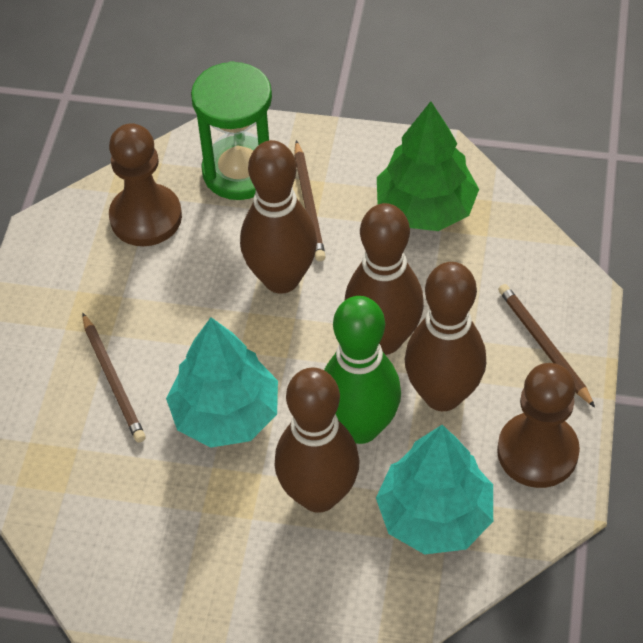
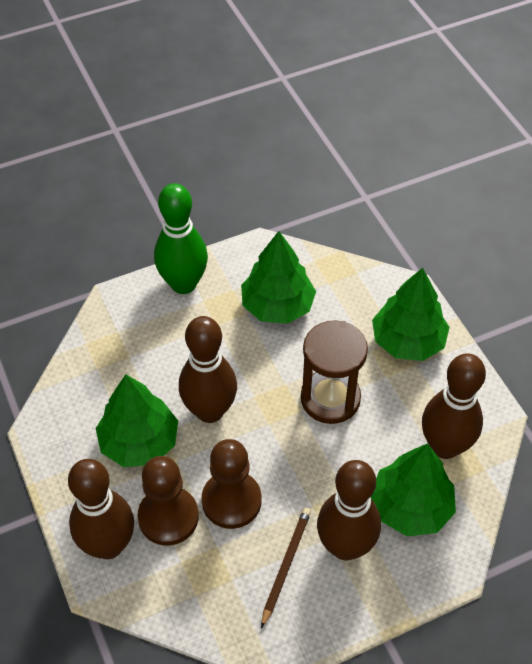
brown hourglass: none = 0 -> [301,320,368,424] = 1
brown pencil: [82,313,146,443] [294,140,326,261] [498,284,595,408] = 3 -> [261,508,311,628] = 1
green hourglass: [191,61,272,200] = 1 -> none = 0
green tree: [377,101,479,231] = 1 -> [96,374,178,467] [241,231,316,324] [371,443,456,536] [372,268,450,361] = 4
turquoise tree: [166,317,278,448] [376,425,493,555] = 2 -> none = 0

